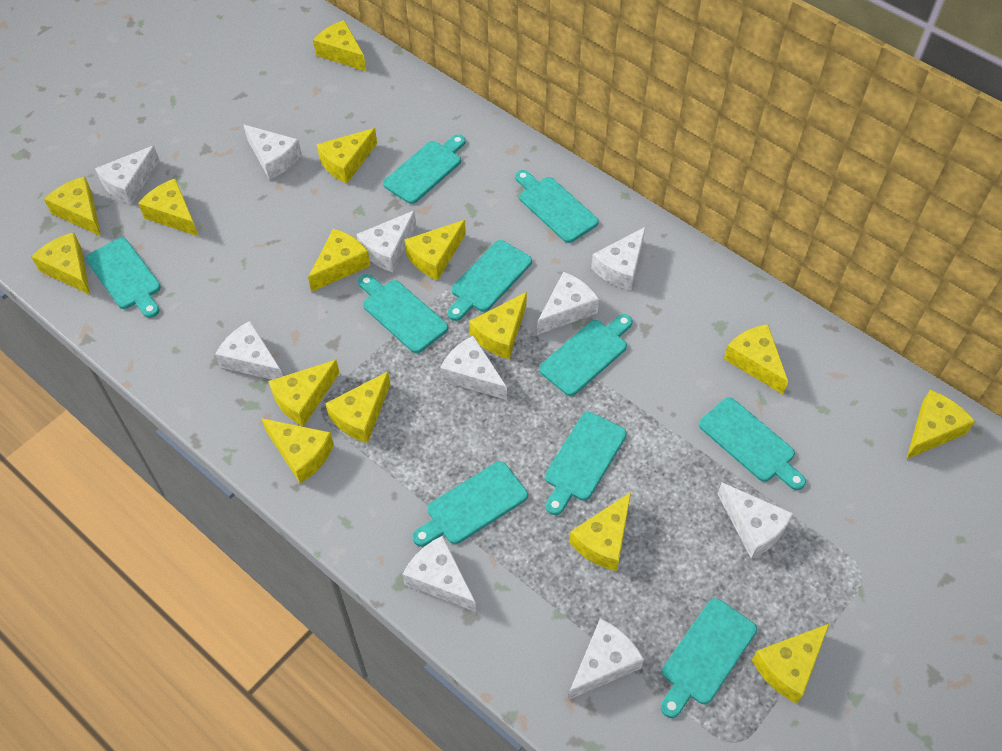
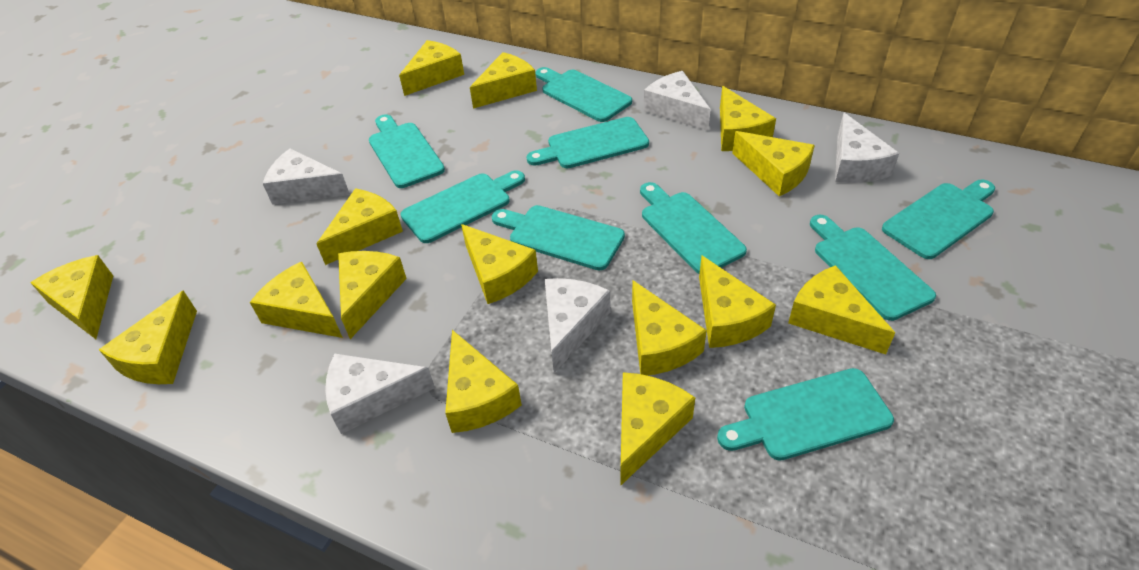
turquoise cutting board: [86,238,161,318] [358,274,448,353] [383,134,466,204] [412,461,528,547] [448,240,532,321] [515,170,599,243] [539,314,633,396] [545,412,627,515] [661,598,757,718] [699,397,806,490] = 10 -> [369,114,445,188] [400,170,525,243] [492,205,625,271] [526,117,649,168] [535,67,632,122] [640,182,747,274] [717,368,894,461] [810,215,936,321] [882,180,995,259] = 9
white cheese: [95,145,160,205] [215,321,283,380] [244,125,302,179] [356,210,416,272] [402,536,476,612] [440,335,507,400] [537,272,599,335] [568,619,644,700] [591,227,646,290] [718,483,793,559] = 10 -> [262,148,350,205] [325,354,435,434] [545,278,611,373] [644,71,711,131] [835,113,899,183] = 5

